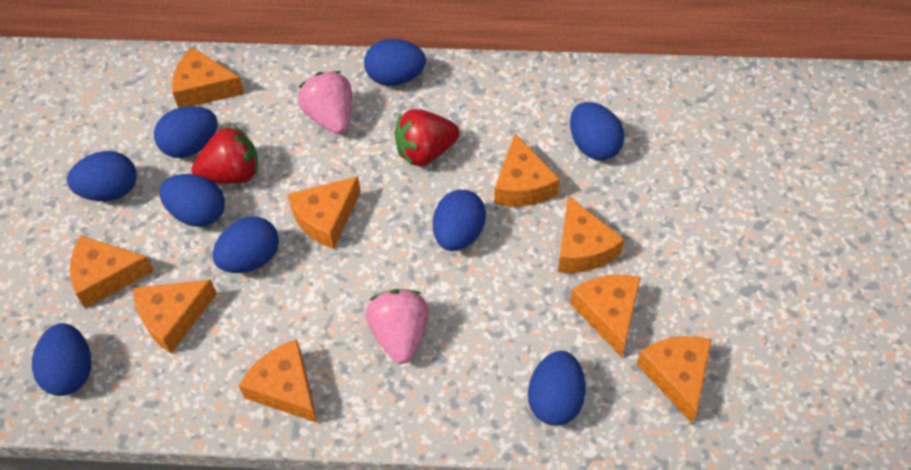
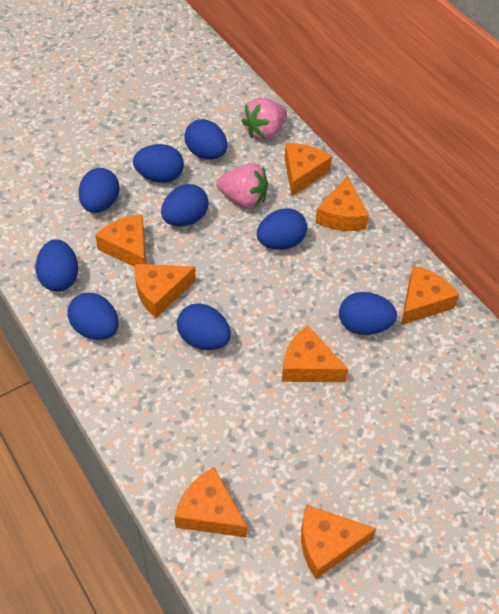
orange cheese: [70,236,154,308] [133,280,217,353] [172,47,245,108] [239,339,318,423] [287,176,361,249] [494,134,560,207] [558,196,624,273] [570,275,641,357] [637,336,712,423] = 9 -> [95,214,146,267] [135,264,196,318] [175,467,247,538] [282,326,348,382] [285,143,332,196] [301,505,377,579] [315,176,369,231] [401,265,459,325] = 8
red strawberry: [191,126,258,184] [394,109,460,166] = 2 -> none = 0

